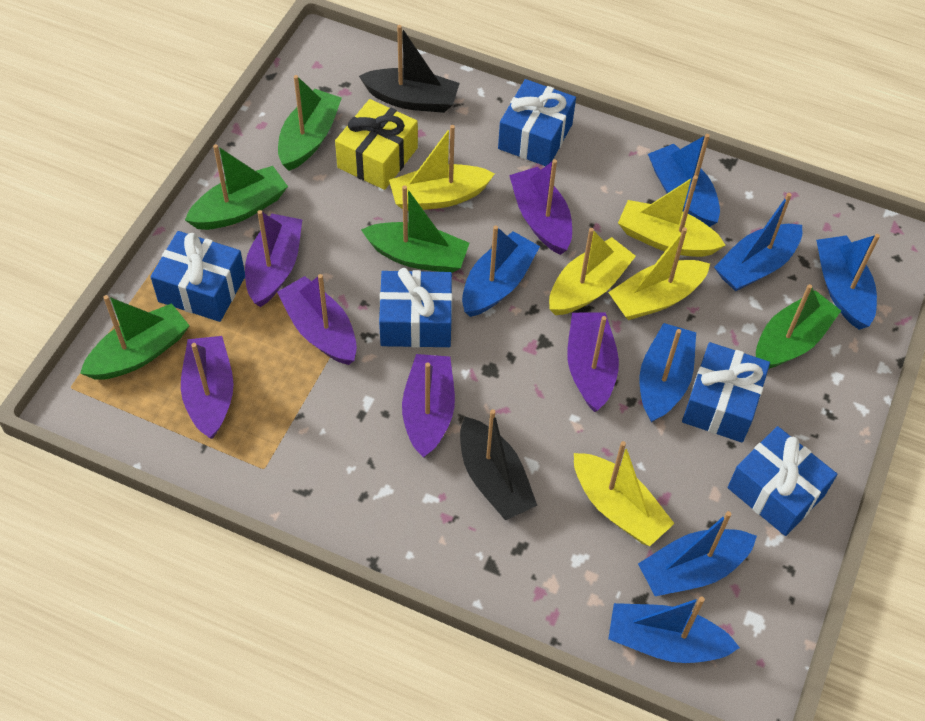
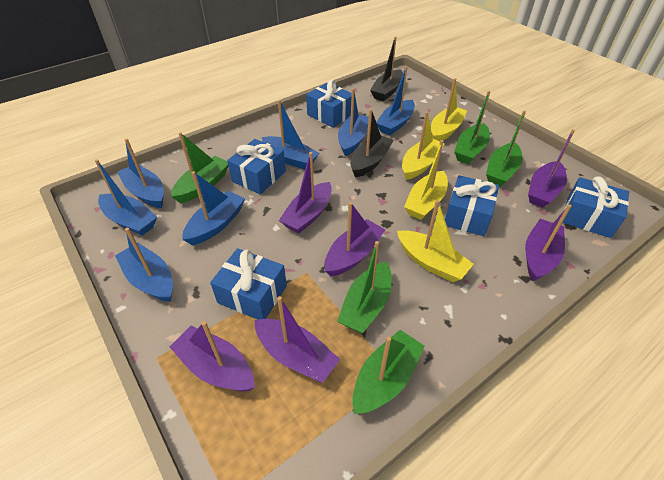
yellow boat: [389,125,495,211] [549,228,636,315] [574,441,675,546] [608,227,710,320] [618,175,726,257] = 5 -> [397,200,474,282] [402,111,445,180] [404,140,448,220] [431,78,467,141] = 4
yellow gift: [335,99,418,190] = 1 -> none = 0

